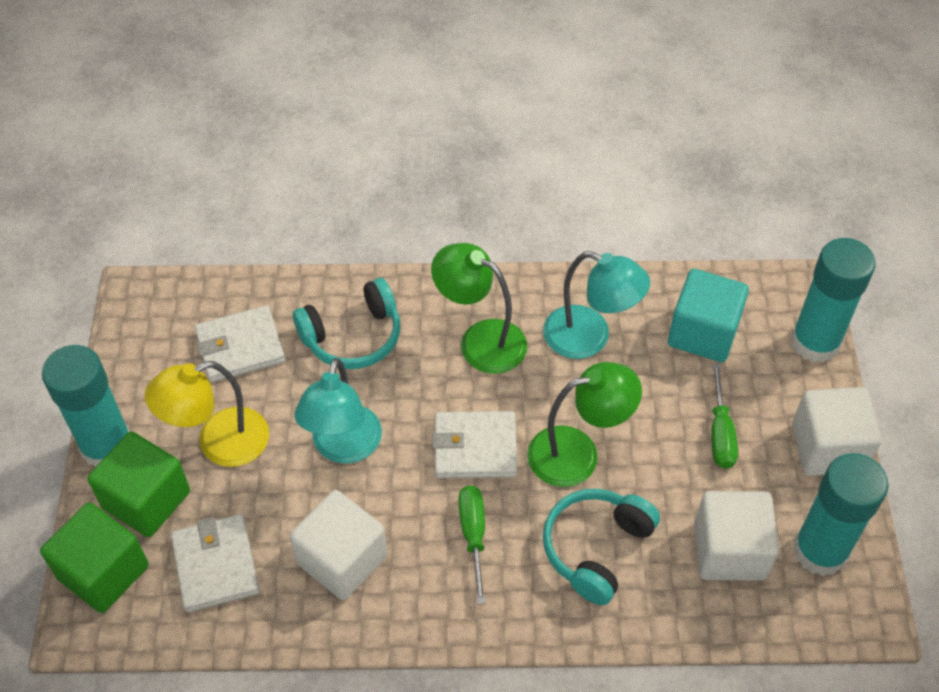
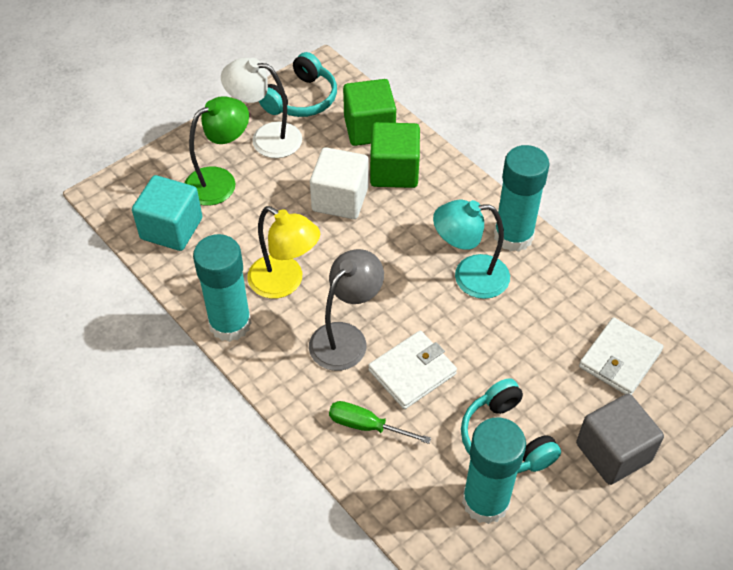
green lamp: [431,243,527,374] [527,362,642,487] = 2 -> [185,96,249,206] = 1
green screwdriver: [459,485,486,605] [711,364,738,469] = 2 -> [329,401,431,444] = 1
grey cube: none = 0 -> [576,394,664,485] = 1
grey lamp: none = 0 -> [309,249,384,371] = 1
turquoise lamp: [294,358,382,464] [543,251,650,359] = 2 -> [433,200,510,299] = 1
white cube: [290,490,387,600] [694,491,779,581] [792,387,882,476] = 3 -> [310,147,369,219] = 1
white lamp: none = 0 -> [221,58,302,158] = 1
white wallet: [171,514,260,612] [195,305,285,382] [432,411,518,478] = 3 -> [368,331,457,409] [579,317,664,395] = 2

